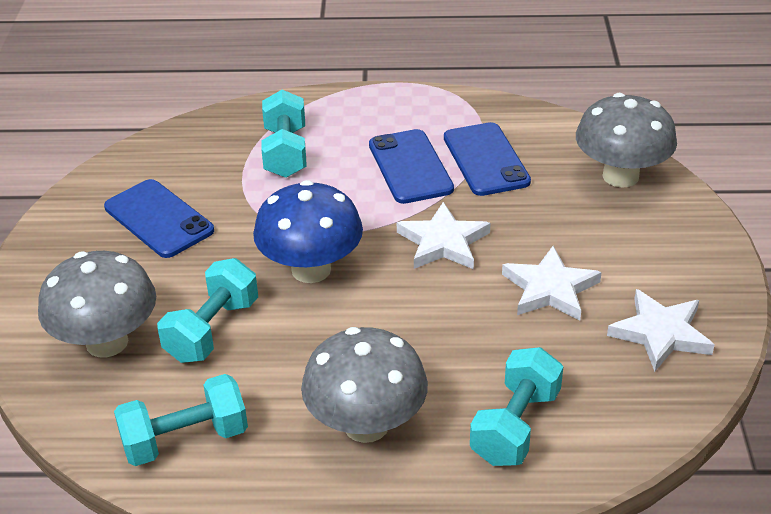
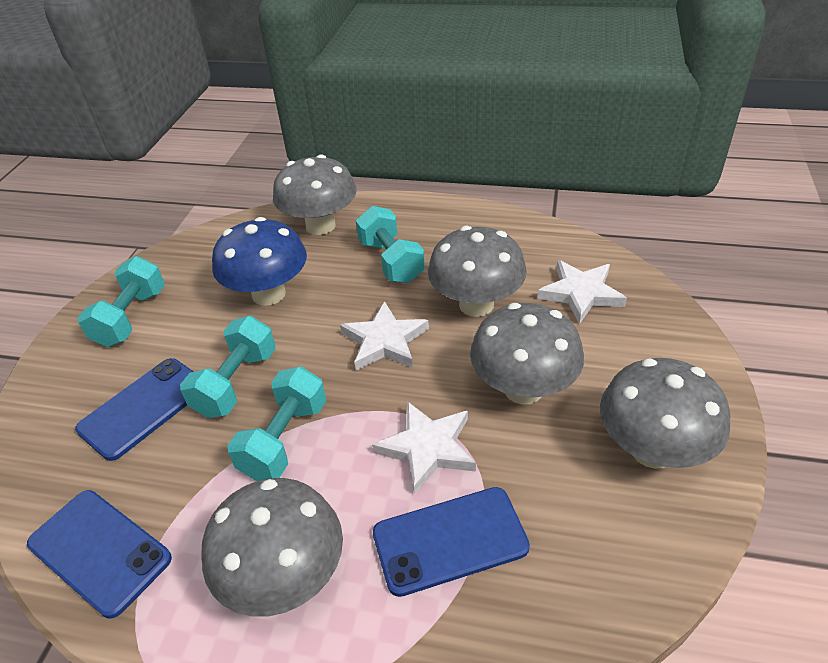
grey mushroom: [38,251,156,357] [301,327,428,443] [576,93,677,188] = 3 -> [201,478,343,617] [273,155,357,235] [428,226,527,317] [470,303,584,405] [600,358,731,469] = 5

